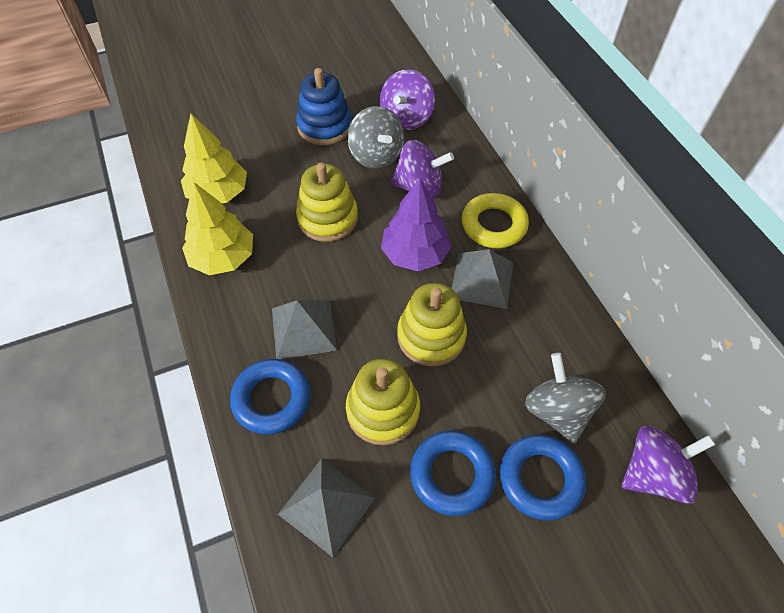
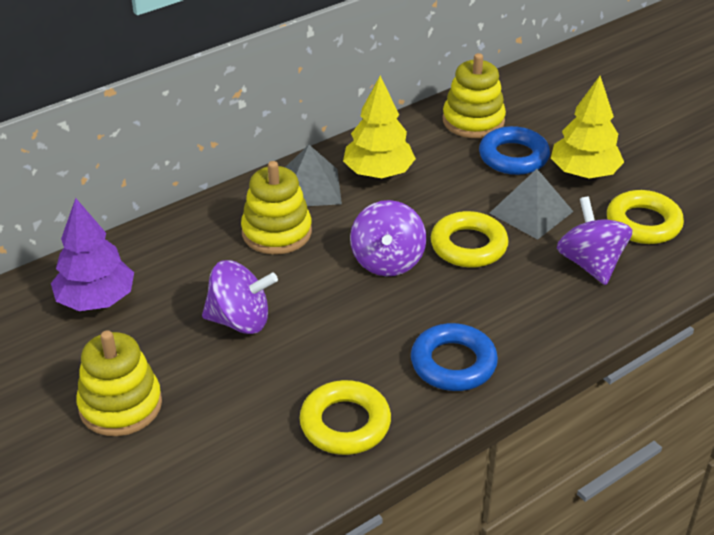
blue ring: [230,359,311,434] [410,430,496,516] [500,435,586,521] = 3 -> [411,323,498,391] [479,126,550,175] = 2
blue stacking toy: [296,68,352,145] = 1 -> none = 0
grey pyramid: [272,300,337,359] [278,458,376,557] [452,249,513,309] = 3 -> [285,145,342,206] [490,169,574,240] = 2
grey spinning top: [348,106,404,169] [525,353,606,444] = 2 -> none = 0
yellow ring: [462,193,529,248] = 1 -> [299,380,391,455] [431,211,509,268] [607,190,684,244] = 3

